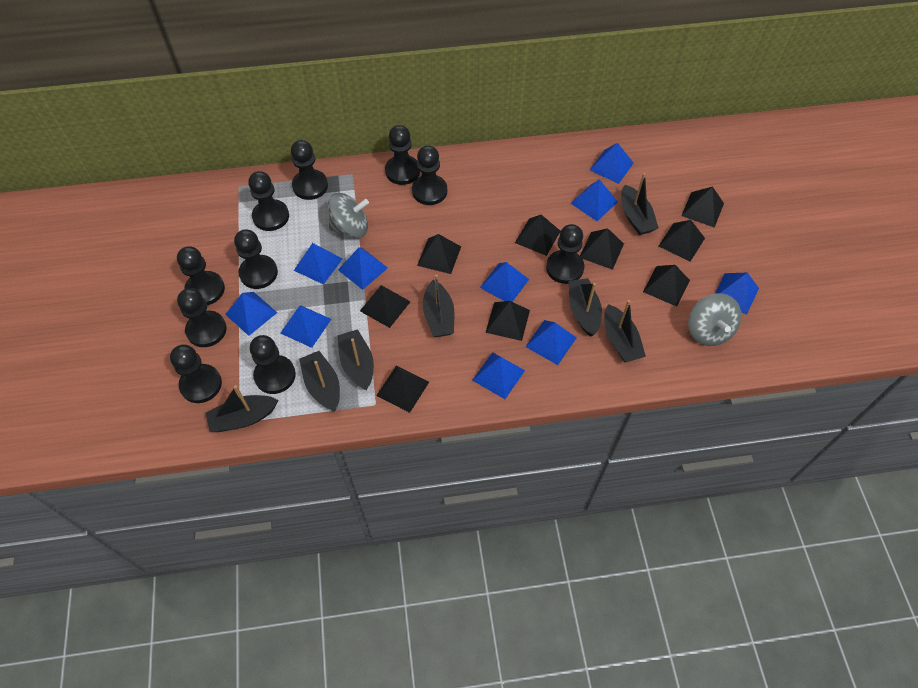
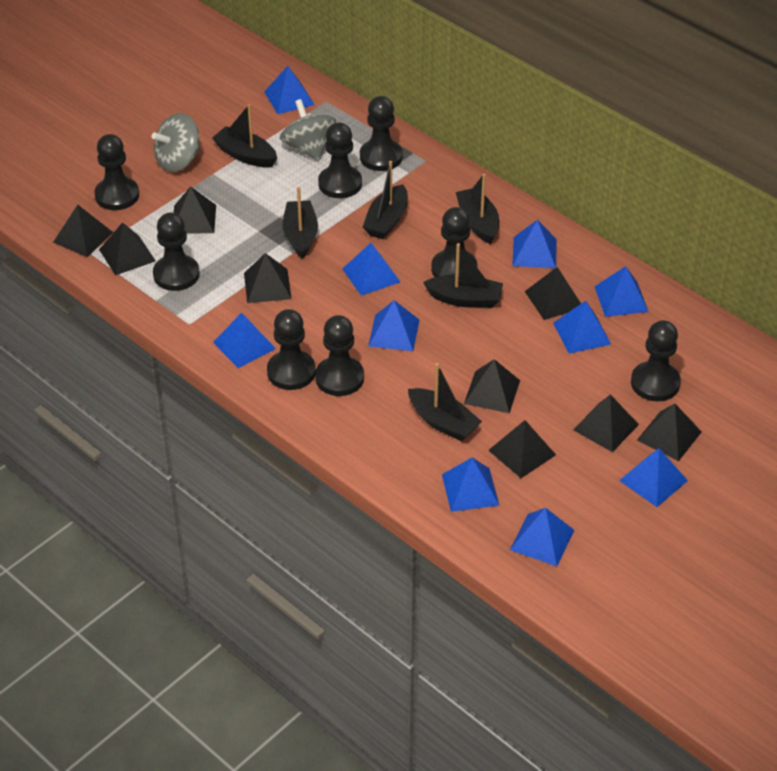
black boat: [206,385,278,432] [299,351,340,411] [337,329,374,390] [423,274,454,337] [569,278,602,337] [604,300,646,362] [621,173,659,235] = 7 -> [212,104,277,168] [283,187,318,259] [363,161,408,239] [408,363,482,441] [423,243,503,308] [456,174,499,244] = 6
black pawn: [170,344,222,403] [177,246,225,305] [177,288,227,347] [234,229,278,289] [248,171,289,231] [250,335,296,394] [291,140,328,200] [385,125,420,185] [412,145,447,205] [546,224,584,284] = 10 -> [94,134,139,210] [153,213,200,291] [267,309,316,390] [315,315,364,396] [318,122,362,198] [360,96,403,171] [431,207,477,277] [631,320,681,401] = 8

